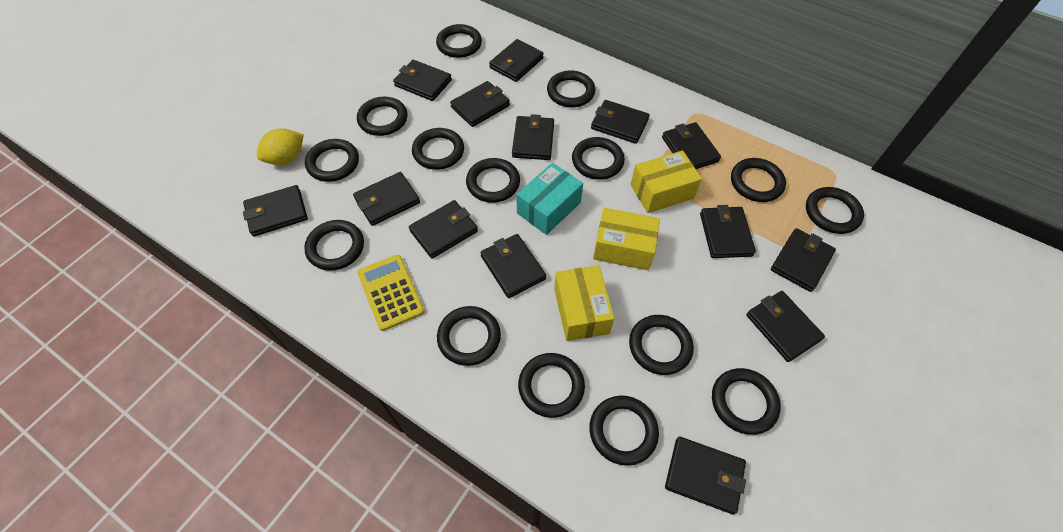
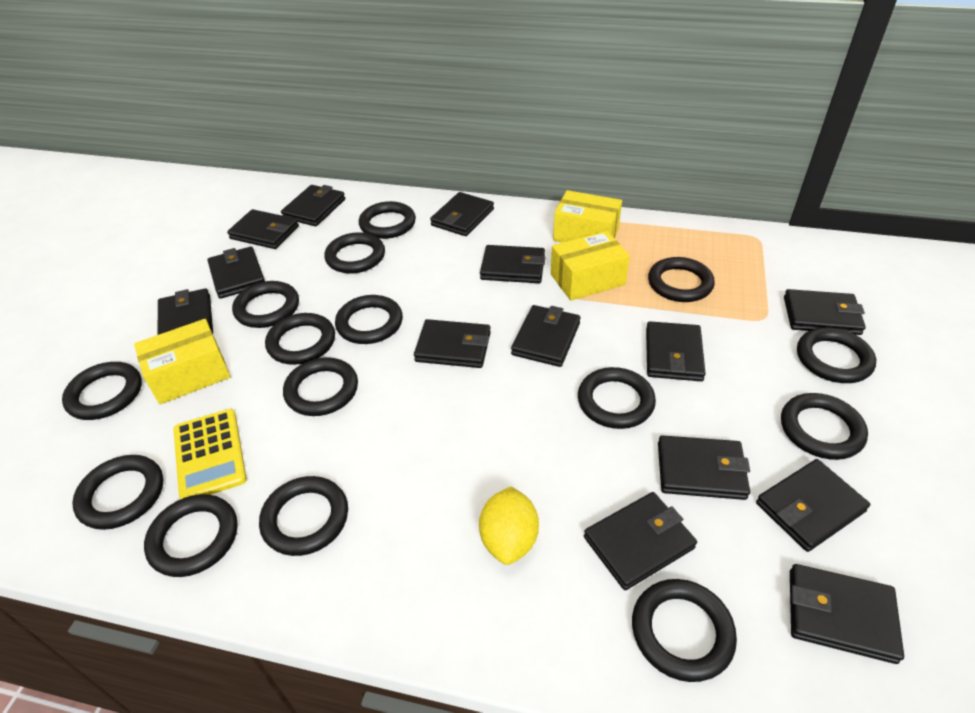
turquoise box: [516,163,583,235] = 1 -> none = 0

